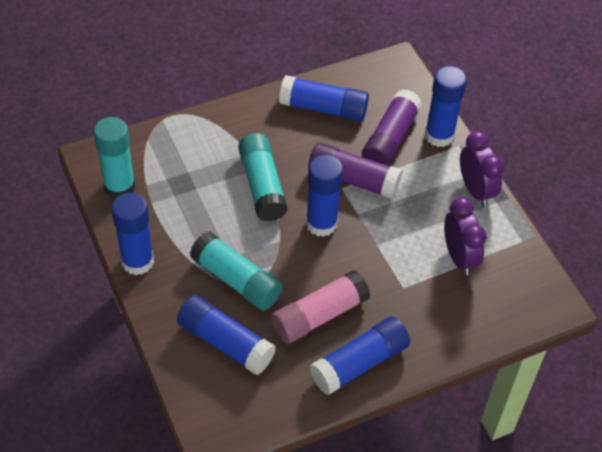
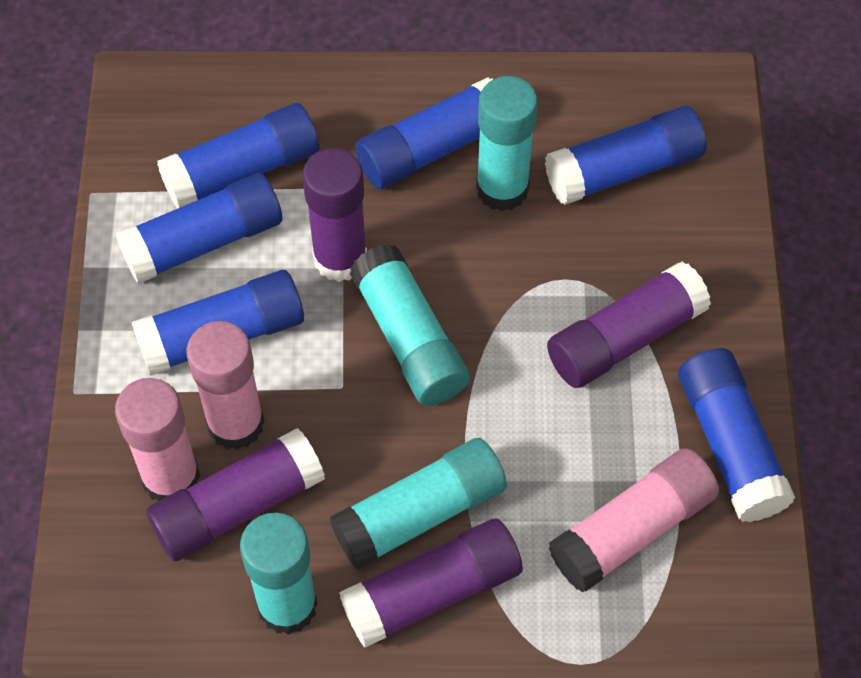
pink glue stick: [271,270,370,344] = 1 -> [115,378,200,501] [186,321,264,450] [549,448,719,593] = 3
purple clock: [444,197,486,275] [460,131,504,207] = 2 -> none = 0
purple glue stick: [308,142,402,199] [362,89,422,166] = 2 -> [146,428,325,561] [302,148,367,282] [339,519,523,648] [547,261,711,388] = 4
turquoise glue stick: [94,117,135,198] [190,232,283,311] [238,133,288,222] = 3 -> [240,513,318,635] [330,438,507,570] [350,244,470,406] [476,76,538,211] = 4

